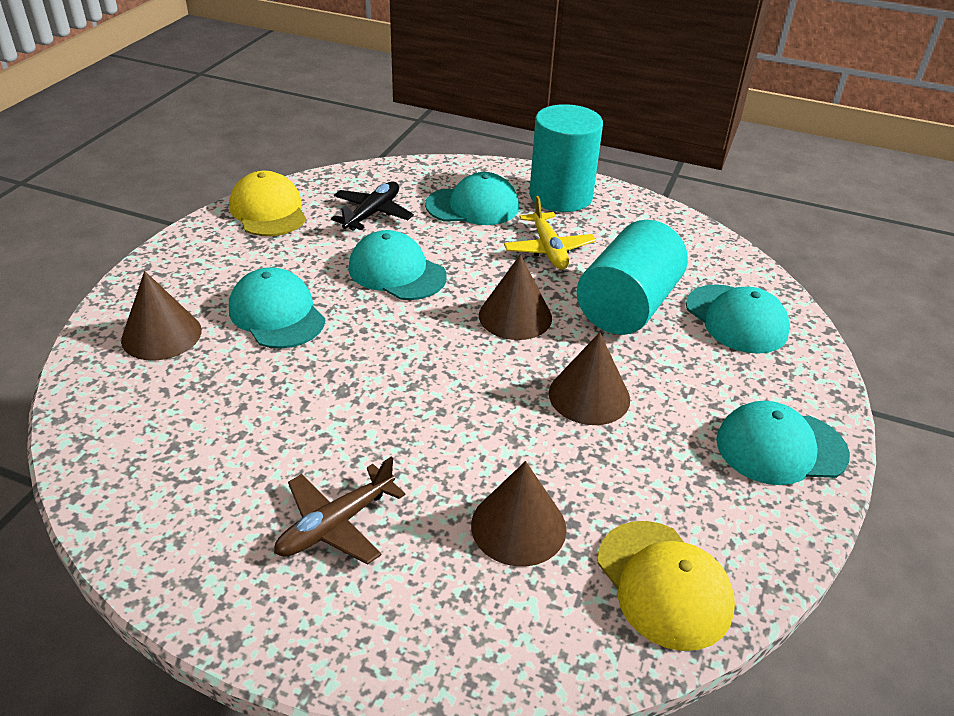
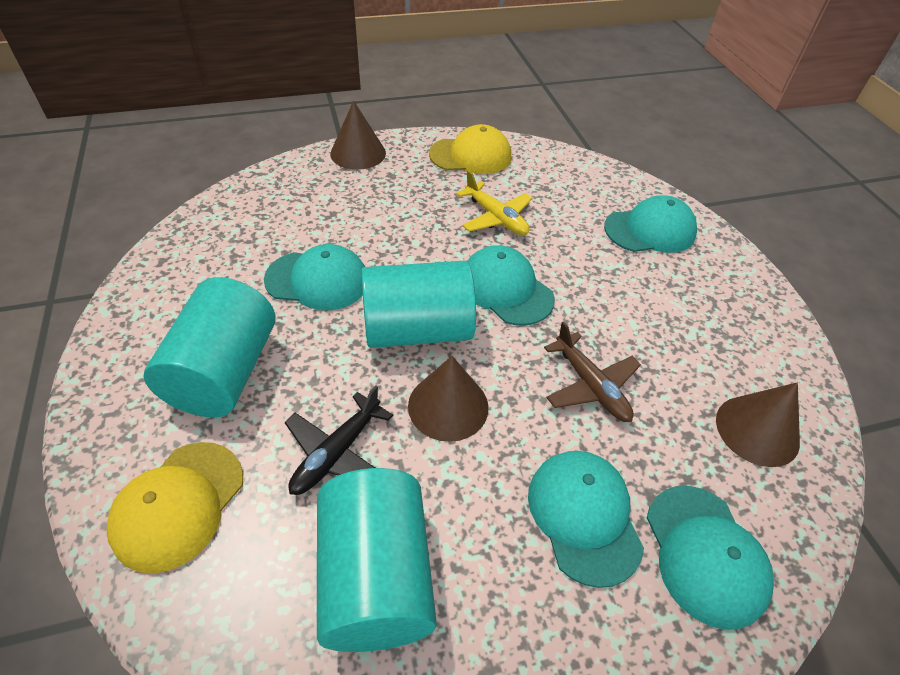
brown cone: [121,271,202,360] [471,461,567,567] [479,254,552,340] [549,332,630,425] = 4 -> [330,101,386,170] [408,356,489,442] [716,382,800,467] = 3
turquoise cylinder: [529,104,603,212] [577,220,688,335] = 2 -> [143,277,276,418] [317,468,437,652] [361,261,476,348] = 3

